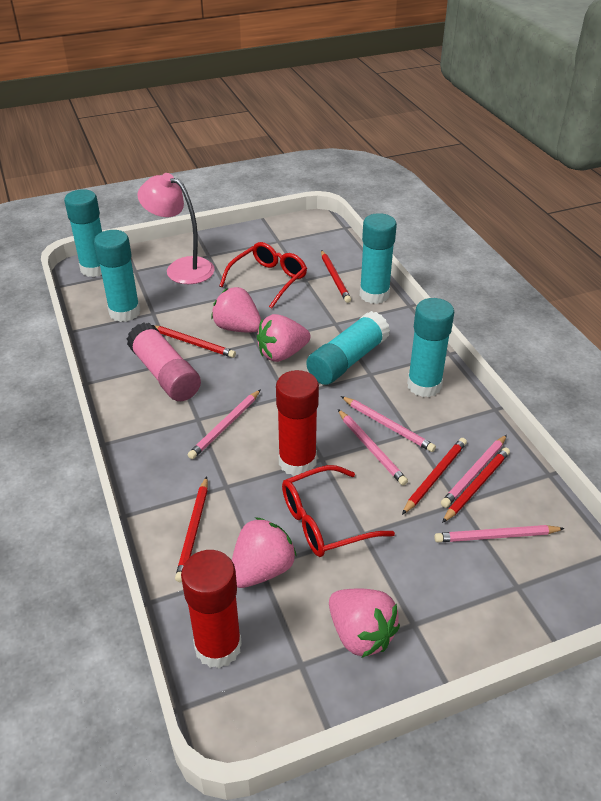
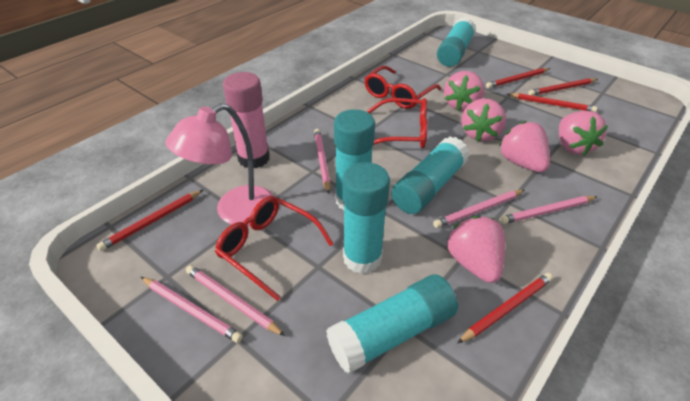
pink strawberry: [211,287,261,332] [232,517,297,588] [257,314,310,362] [329,588,400,658] = 4 -> [444,71,485,111] [447,216,505,283] [461,98,506,142] [499,121,550,172] [559,111,608,156] = 5
red glasses: [219,242,307,309] [282,465,395,557] = 2 -> [215,196,334,301] [364,66,441,109] [367,98,428,148] = 3
red glue stick: [181,550,242,668] [276,370,319,476] = 2 -> none = 0

